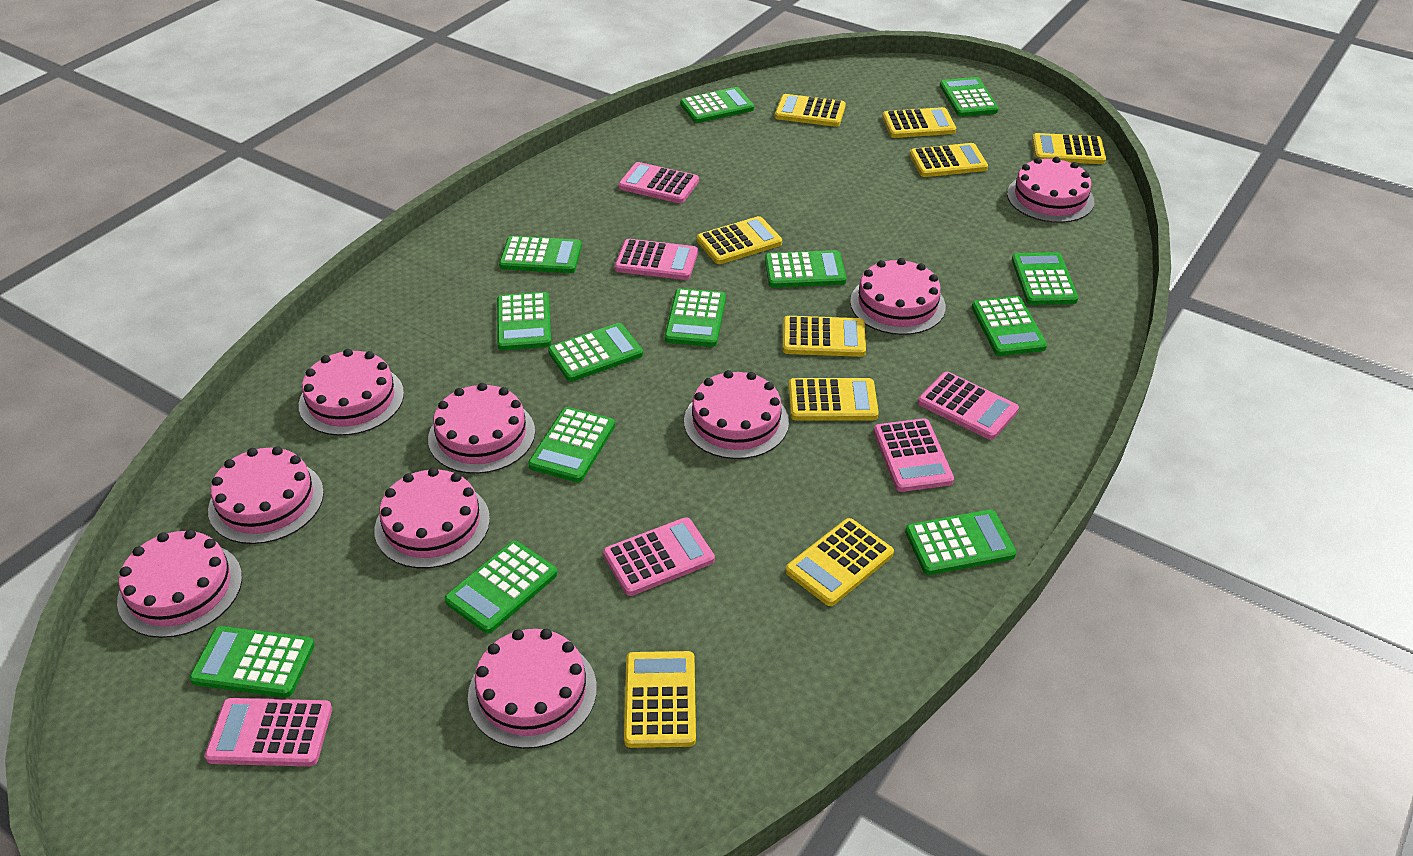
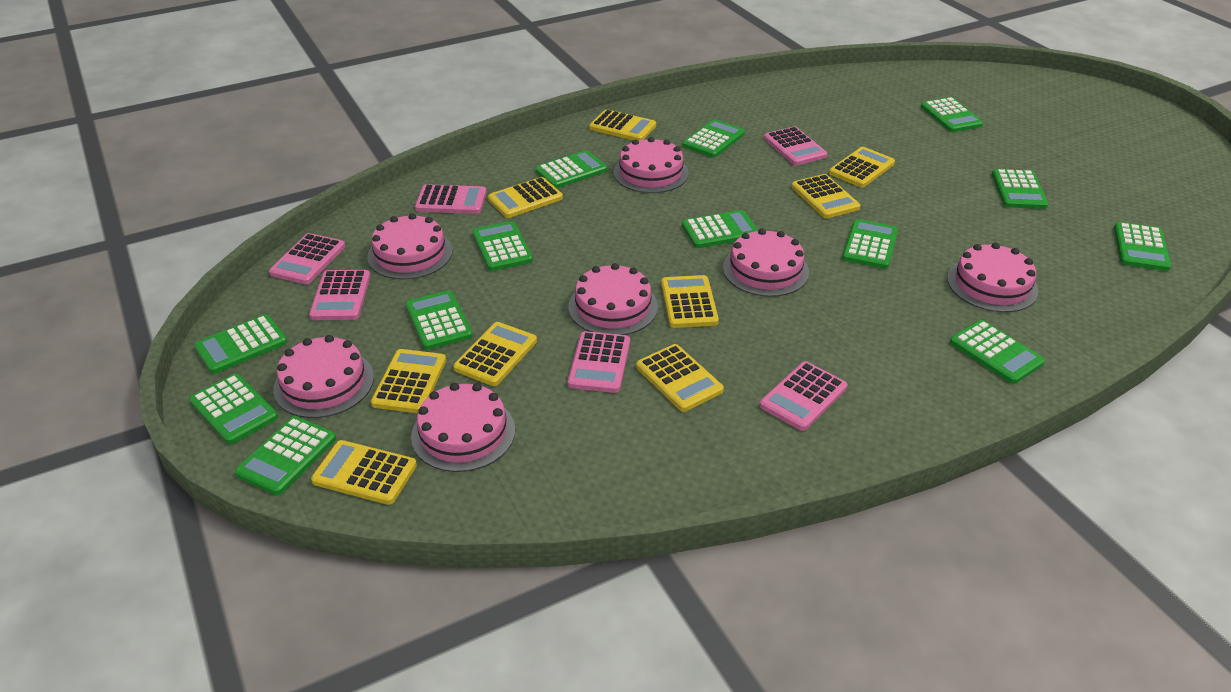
pink cake: [117,530,242,638] [208,446,324,544] [299,349,404,436] [375,468,490,568] [428,383,535,474] [468,629,597,749] [684,370,789,459] [850,258,946,335] [1007,157,1094,223] = 9 -> [273,335,374,418] [367,213,452,280] [411,383,515,472] [568,263,658,335] [614,137,689,193] [723,229,809,297] [947,243,1038,312] = 7

